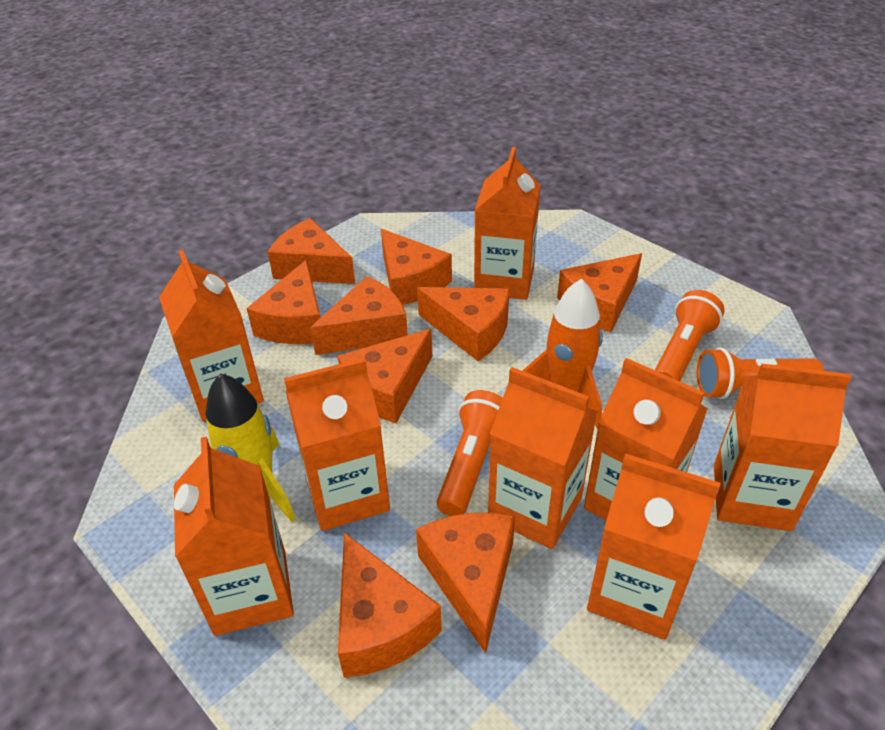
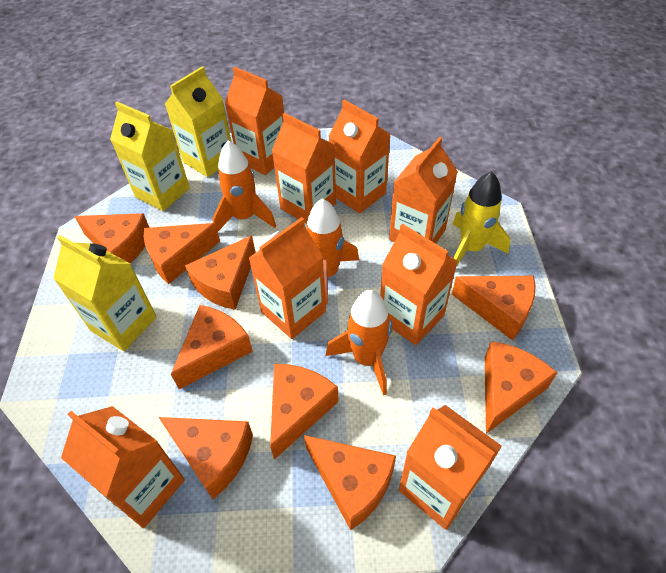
orange flashlight: [437,390,503,516] [655,290,725,381] [697,347,824,399] = 3 -> none = 0
orange rocket: [522,279,603,429] = 1 -> [212,140,276,231] [307,198,359,305] [325,290,392,395] = 3
yellow carton: none = 0 -> [53,235,157,351] [110,102,190,211] [165,66,231,177] = 3

